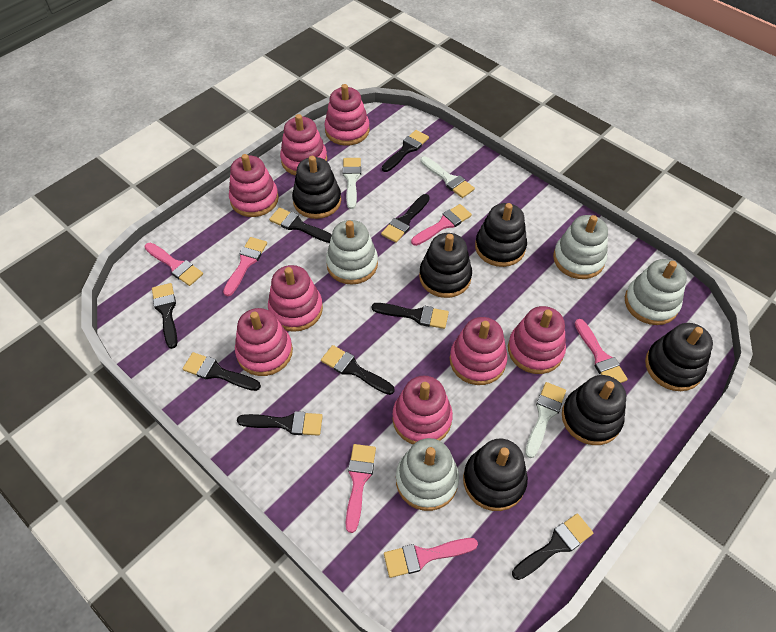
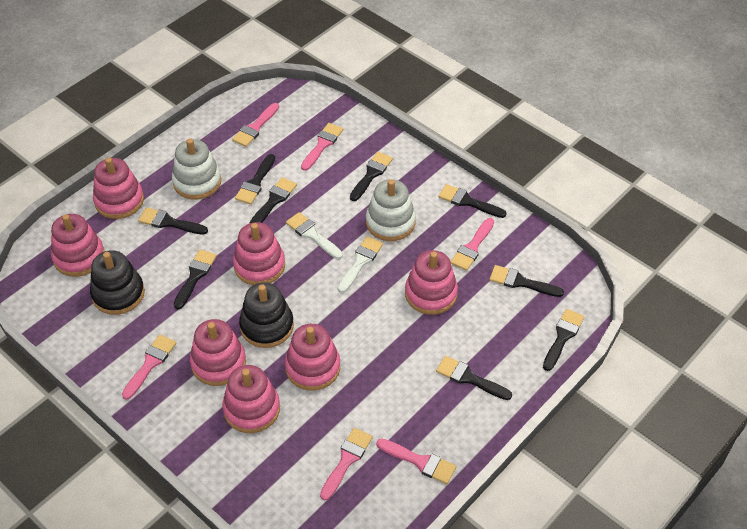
black stacking toy: [292,156,341,219] [419,233,472,298] [463,439,528,511] [475,203,527,267] [562,375,626,445] [645,323,713,391] = 6 -> [90,250,145,315] [239,282,294,348] = 2
pink stacking toy: [229,154,279,217] [235,308,293,376] [268,265,323,332] [280,114,327,176] [325,84,370,146] [392,376,453,445] [450,317,508,385] [508,306,566,374] = 8 -> [51,214,105,277] [93,157,144,219] [190,319,246,386] [222,365,280,433] [233,222,285,285] [285,324,340,391] [405,250,458,315] = 7
white brush: [343,158,361,209] [420,156,475,198] [525,382,566,458] = 3 -> [286,212,343,259] [338,236,383,293] = 2
white stacking toy: [326,220,378,285] [396,438,459,511] [553,215,608,279] [625,259,687,325] = 4 -> [172,138,221,200] [366,179,416,241] = 2

